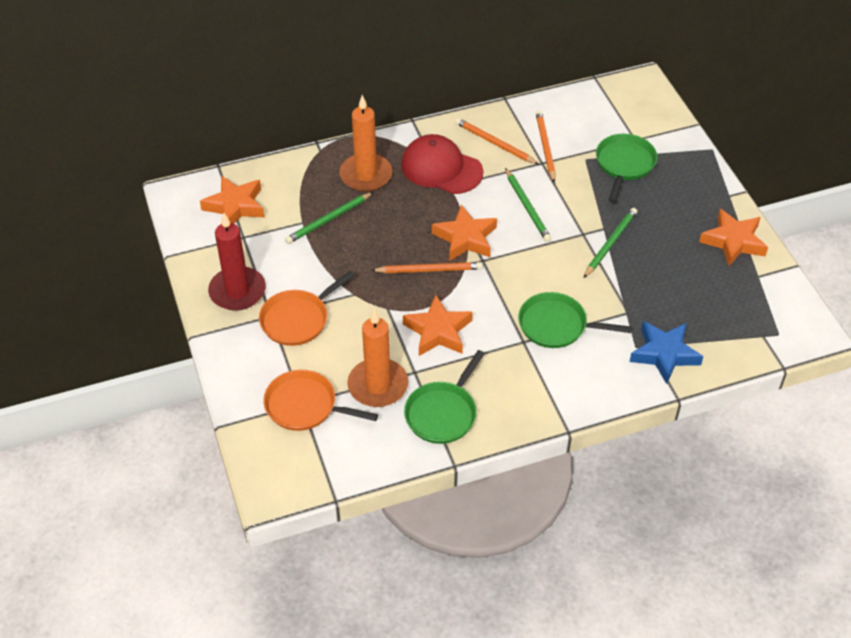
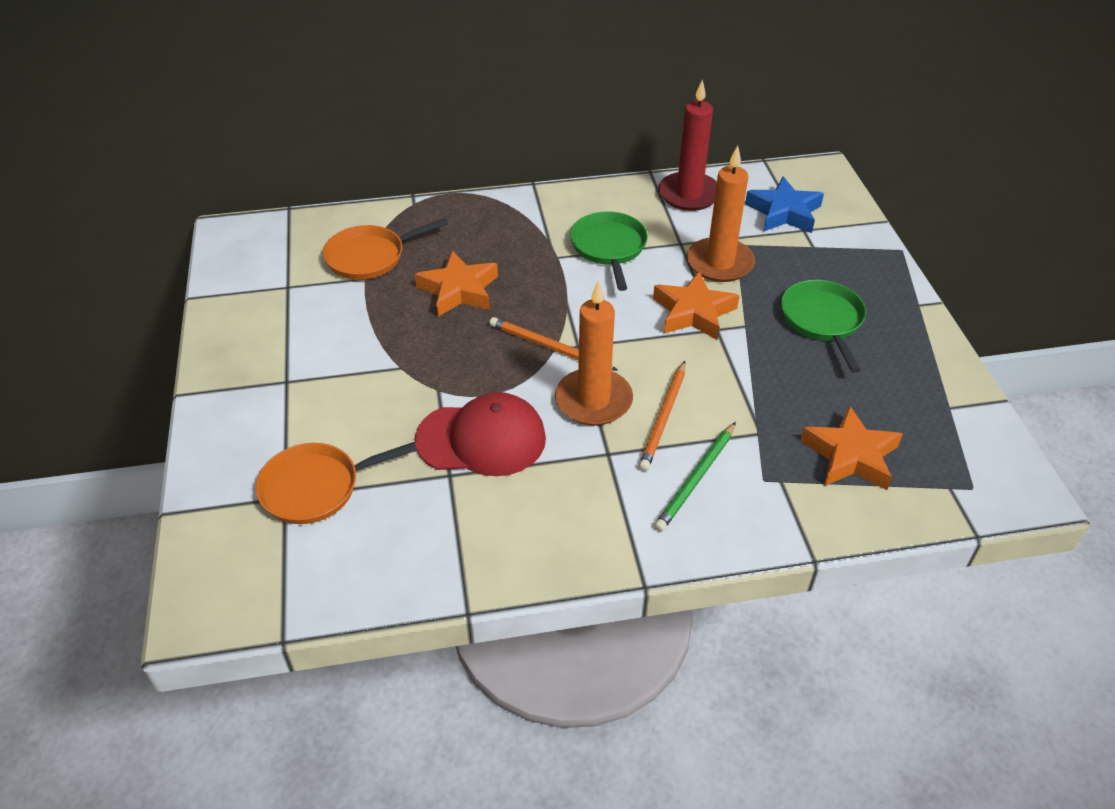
green pan: [404,350,485,444] [518,292,632,348] [596,134,658,202] = 3 -> [570,211,648,291] [781,280,866,373] = 2
green pencil: [285,192,373,244] [505,168,551,242] [584,208,637,278] = 3 -> [654,422,736,532] = 1
orange pencil: [371,262,482,273] [455,118,538,164] [536,110,556,183] = 3 -> [490,317,618,371] [639,361,686,471] = 2
orange star: [200,176,264,223] [403,295,473,356] [432,205,497,261] [699,209,768,266] = 4 -> [415,251,498,317] [653,271,740,340] [800,405,903,490] = 3

